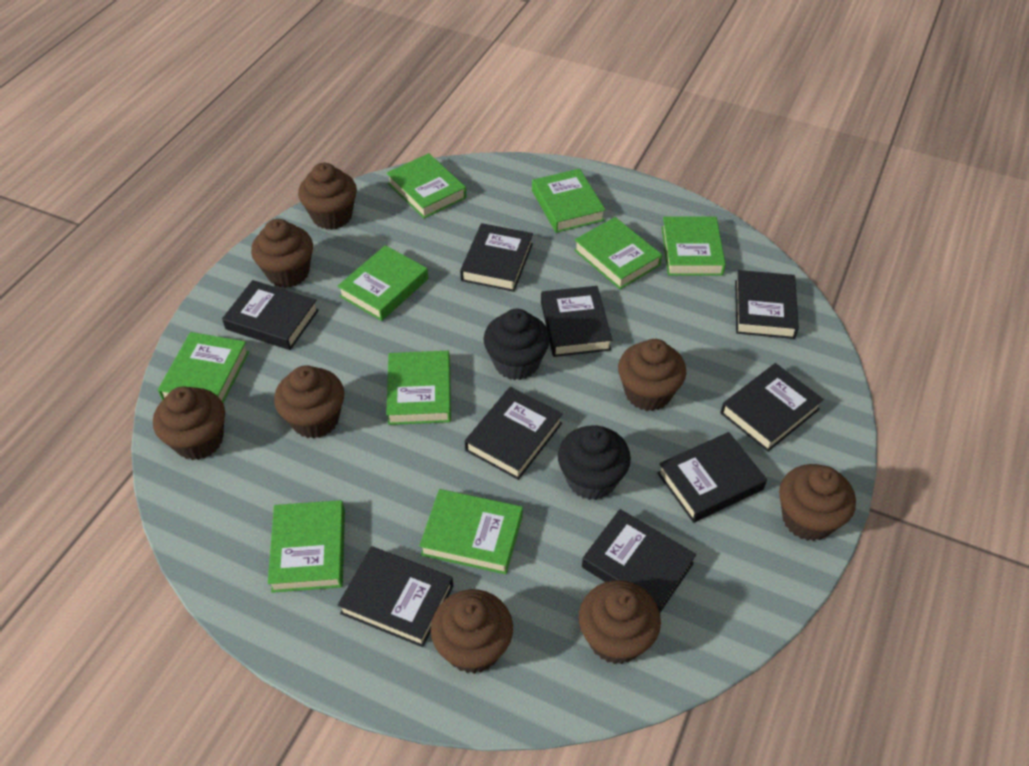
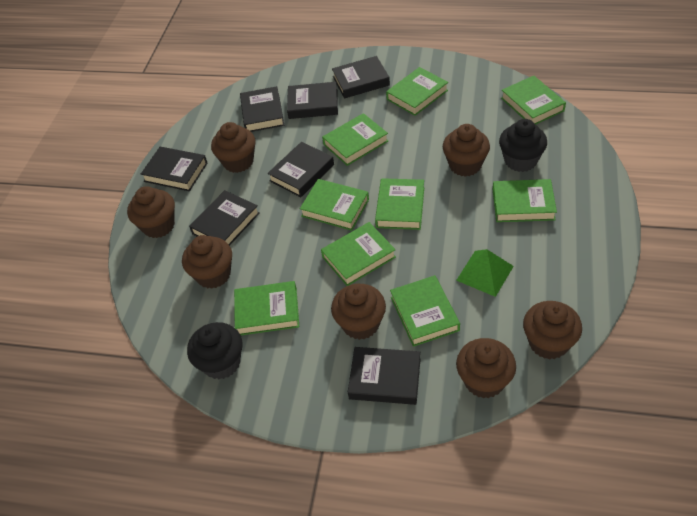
black book: [222,280,319,350] [337,546,453,647] [460,223,533,292] [465,387,563,480] [541,286,612,357] [582,509,696,613] [657,432,767,523] [721,363,824,452] [735,270,799,339] = 9 -> [141,147,207,191] [189,190,260,246] [240,86,284,132] [267,142,334,197] [287,82,338,119] [332,56,390,99] [348,347,421,405] = 7
brown cupcake: [153,386,225,460] [251,219,313,288] [274,365,344,439] [298,163,357,230] [431,589,513,674] [579,580,661,664] [618,339,686,411] [779,464,856,541] = 8 -> [127,186,175,238] [182,235,232,289] [211,122,256,173] [331,284,386,340] [443,124,490,177] [456,338,516,398] [523,301,582,360] = 7
green pyramid: none = 0 -> [456,249,514,297] = 1

